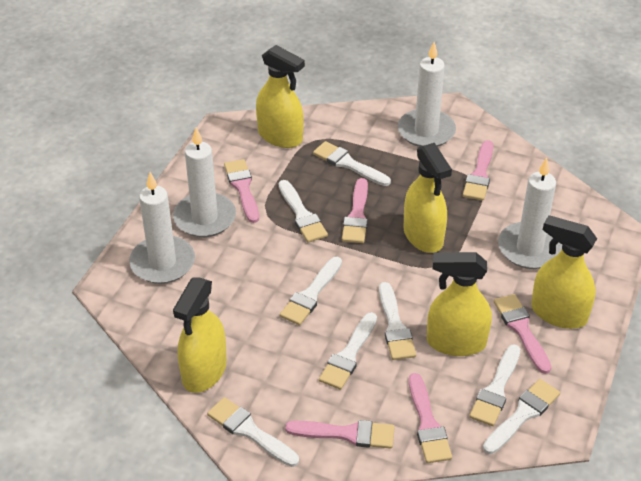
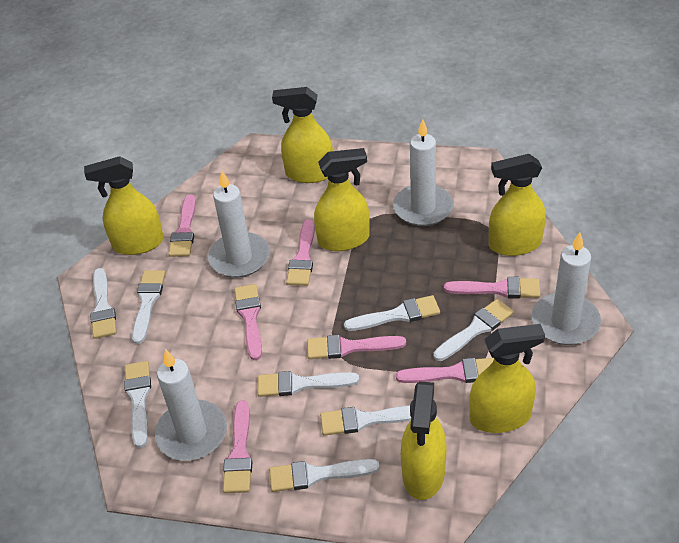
pink brush: [224,159,259,223] [285,420,395,449] [342,178,368,243] [409,373,452,463] [463,140,493,201] [494,294,551,374] = 6 -> [168,194,196,257] [223,400,252,493] [234,284,262,360] [286,219,315,286] [307,335,406,359] [396,358,494,383] [444,277,540,299] = 7
yellow spray bottle: [173,277,227,393] [256,45,305,148] [404,143,452,253] [427,252,492,356] [531,215,597,329] = 5 -> [84,156,164,255] [272,87,333,183] [314,148,370,251] [401,381,446,500] [469,324,545,433] [489,154,546,256] = 6

